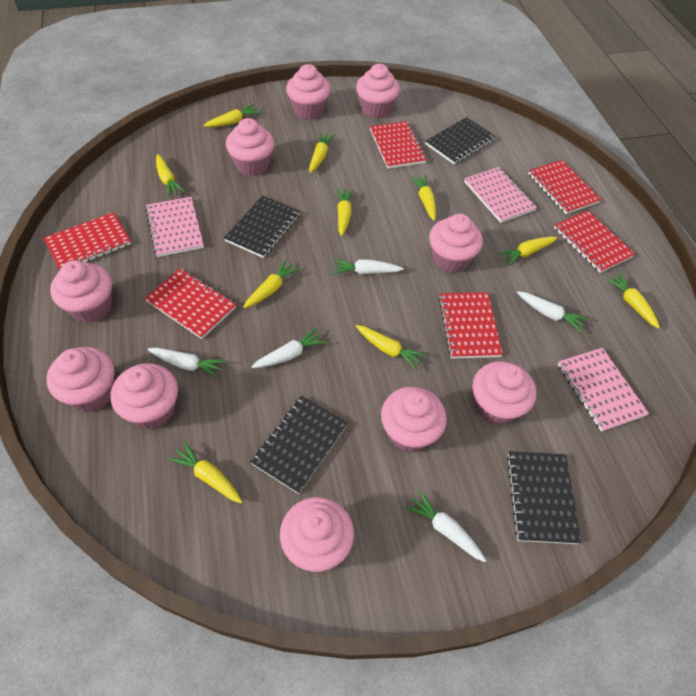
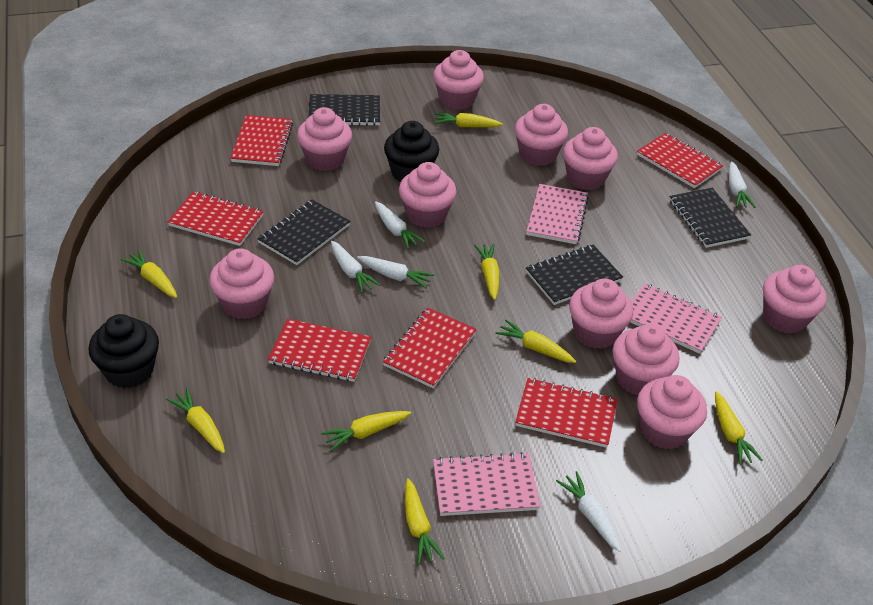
black cupcake: none = 0 -> [88,314,159,388] [384,121,439,182] = 2
yellow carrot: [156,154,185,197] [168,442,242,503] [203,104,261,127] [243,259,300,308] [309,132,335,173] [336,188,353,236] [356,325,426,370] [410,175,436,221] [497,236,557,266] [605,272,660,329] = 10 -> [121,250,177,298] [166,388,225,453] [321,411,411,451] [405,478,445,565] [434,113,503,127] [474,244,500,300] [496,320,576,363] [715,391,763,465] = 8

